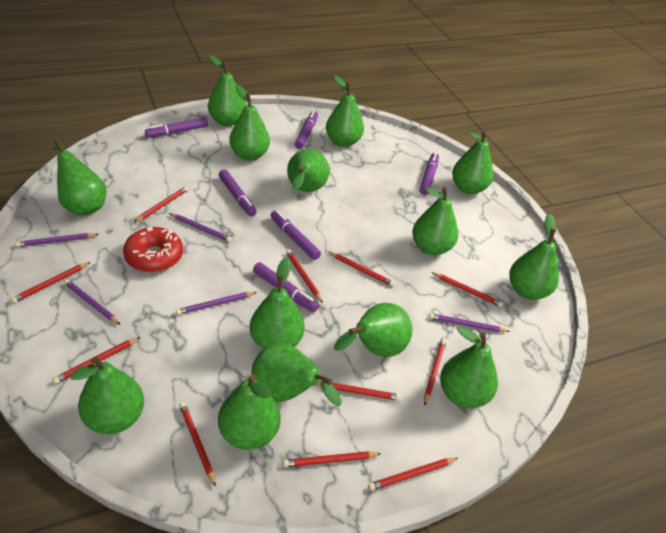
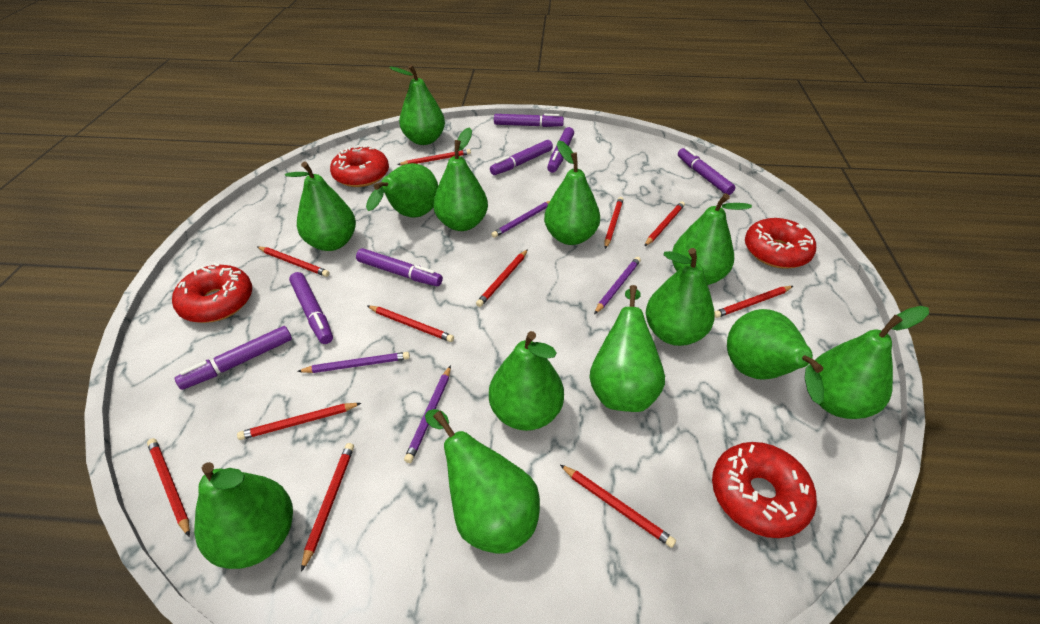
green pear: [53,140,106,216] [71,357,144,434] [208,55,246,126] [218,374,281,450] [229,85,270,161] [250,258,304,349] [252,343,342,406] [287,149,330,192] [326,75,364,147] [334,303,413,357] [412,187,458,255] [440,326,498,408] [452,130,493,194] [509,214,559,300] = 14 -> [194,462,293,569] [285,162,356,251] [366,163,438,218] [390,65,445,145] [425,409,540,554] [433,127,488,231] [489,331,564,431] [544,140,600,245] [589,285,665,412] [646,248,715,346] [672,193,752,285] [727,309,824,405] [815,306,929,419] = 13
purple marker: [145,117,208,138] [219,169,257,217] [253,262,319,312] [270,210,321,260] [295,110,318,149] [420,153,439,195] = 6 -> [175,326,292,390] [289,272,333,344] [356,248,443,286] [490,140,553,175] [494,114,564,127] [547,127,574,173] [678,147,735,195] = 7
purple pencil: [15,233,99,247] [64,279,121,325] [169,213,232,242] [176,292,257,315] [429,313,510,332] = 5 -> [297,352,410,373] [404,365,451,463] [491,201,550,238] [594,257,641,314] = 4
red donut: [123,227,183,272] = 1 -> [172,263,252,323] [330,145,389,187] [712,442,817,538] [745,218,816,269] = 4

